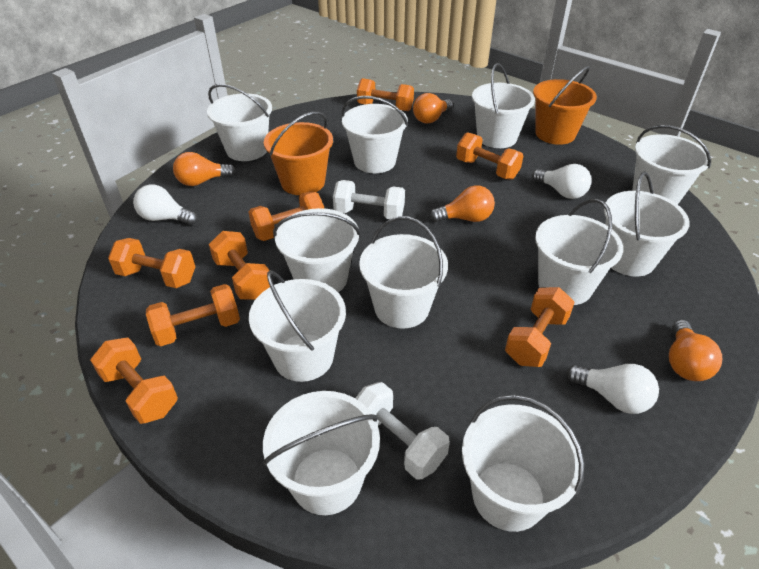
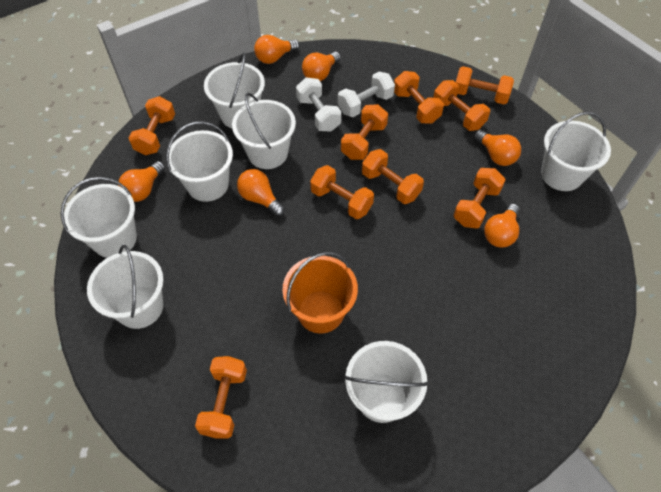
orange bucket: [264,112,333,195] [533,66,597,145] = 2 -> [282,252,358,333] = 1
orange dumbbell: [90,337,178,424] [108,238,195,288] [146,284,240,346] [209,231,270,299] [249,191,324,241] [357,78,414,111] [456,132,523,180] [505,287,575,367] = 8 -> [129,96,175,155] [195,356,247,439] [310,165,374,219] [341,104,388,160] [362,149,424,204] [394,71,444,124] [433,80,490,131] [453,168,506,228] [456,66,514,105] = 9
orange light bulb: [173,152,236,186] [413,93,453,123] [430,185,495,222] [669,320,722,381] = 4 -> [118,161,165,202] [237,169,285,216] [254,35,300,64] [302,52,341,81] [474,129,521,166] [484,204,520,247] = 6
white bucket: [207,84,272,161] [249,270,346,382] [263,391,380,515] [273,208,361,292] [342,96,408,173] [359,216,448,329] [462,395,584,532] [472,63,535,148] [535,199,623,305] [604,171,690,276] [632,125,711,205] = 11 -> [61,177,137,258] [87,245,164,329] [166,121,233,202] [204,52,265,128] [232,93,296,169] [344,341,429,423] [541,112,611,191] = 7
white light bulb: [133,184,197,225] [532,164,592,199] [566,364,659,414] = 3 -> none = 0

